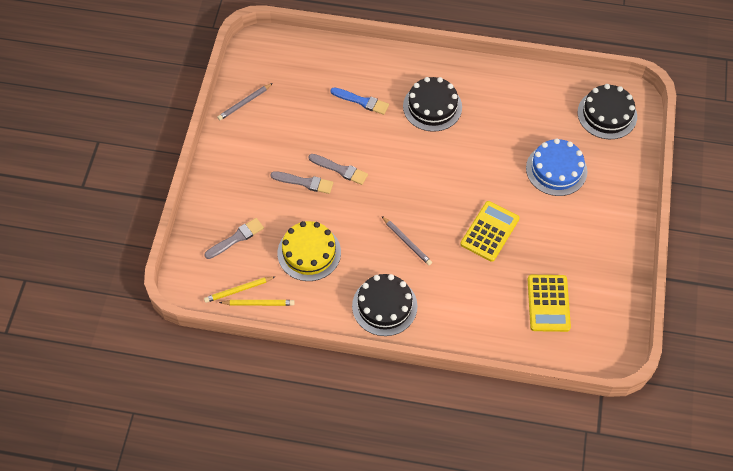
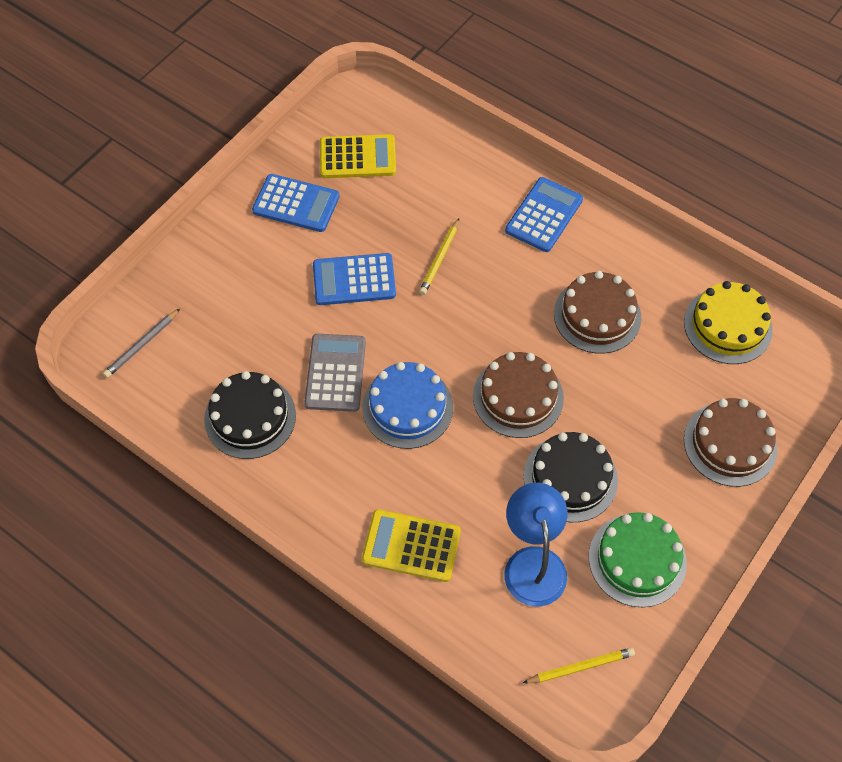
black cake: [352,274,418,336] [403,77,462,132] [577,84,637,139] = 3 -> [204,371,296,459] [524,432,618,522] = 2
blue brush: [330,87,389,115] = 1 -> none = 0
blue calculator: none = 0 -> [252,174,340,232] [313,253,396,305] [505,177,583,252] = 3
blue lamp: none = 0 -> [504,483,568,606] = 1
brown cake: none = 0 -> [473,352,564,438] [554,271,641,354] [684,398,778,487] = 3
green cake: none = 0 -> [589,512,687,607] = 1
grey brush: [204,218,264,259] [271,171,333,194] [308,154,368,185] = 3 -> none = 0
grey calculator: none = 0 -> [304,334,366,412] = 1
grey pencil: [217,83,273,121] [382,216,432,266] = 2 -> [103,309,180,378] = 1

